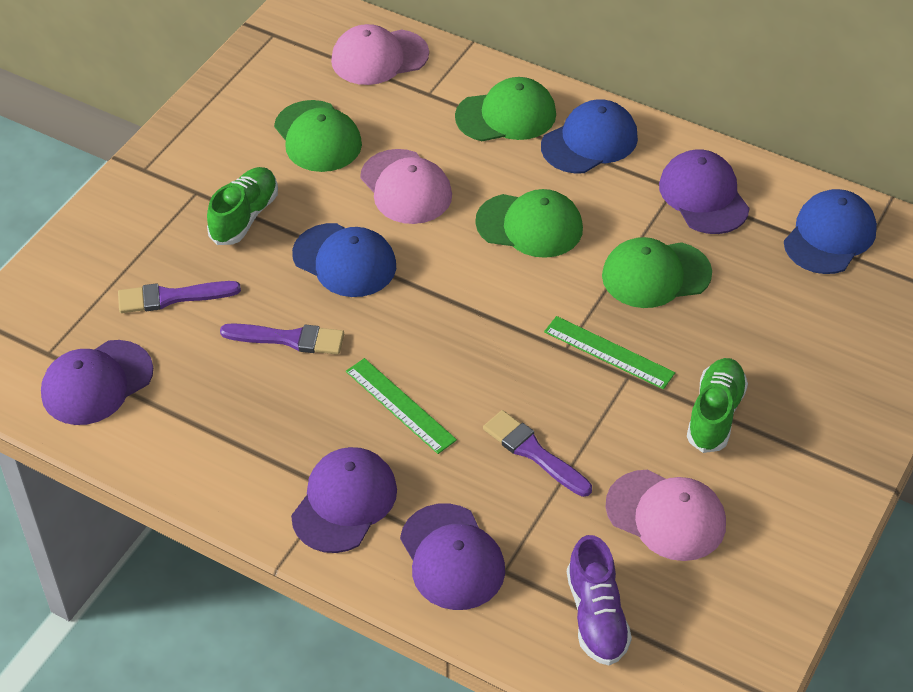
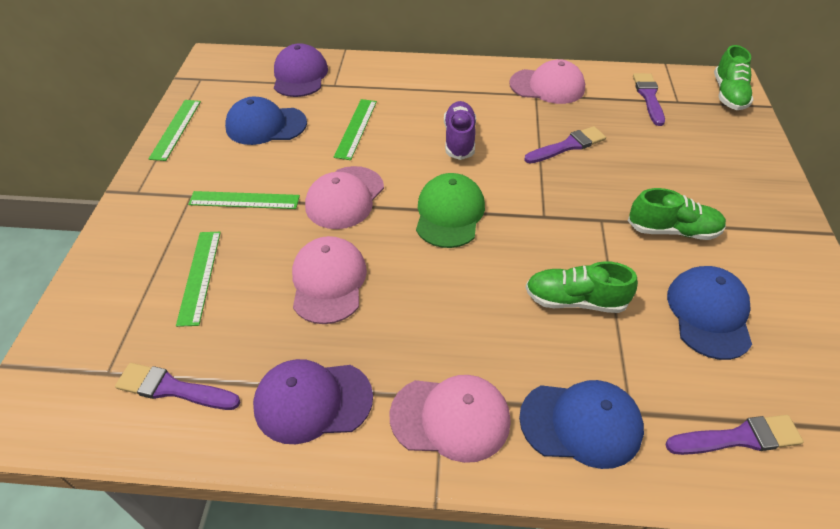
green cap: [274,100,362,172] [455,77,556,141] [475,189,583,258] [602,237,712,308] = 4 -> [416,173,485,248] = 1
green ruler: [346,358,457,454] [544,316,675,389] = 2 -> [149,100,201,161] [176,232,221,327] [188,191,300,209] [334,99,377,160] = 4
green shoe: [207,167,278,245] [687,358,748,453] = 2 -> [526,261,638,313] [628,188,726,240] [714,45,753,110] = 3
pink cap: [331,24,429,85] [360,149,452,224] [605,470,726,561] = 3 -> [292,236,367,324] [305,166,384,229] [390,375,511,463] [509,59,585,104] = 4
purple brush: [118,281,241,313] [220,323,344,355] [483,410,592,497] = 3 -> [115,363,240,410] [524,126,606,164] [633,73,665,126] [665,415,804,455] = 4
purple cap: [41,340,153,425] [291,447,397,553] [400,503,505,610] [659,149,750,234] = 4 -> [253,359,373,444] [274,43,328,97] = 2

